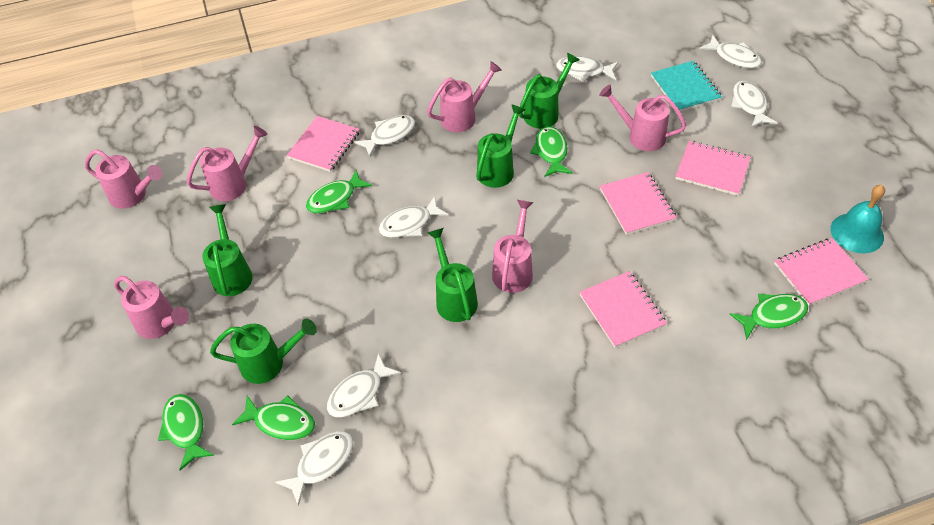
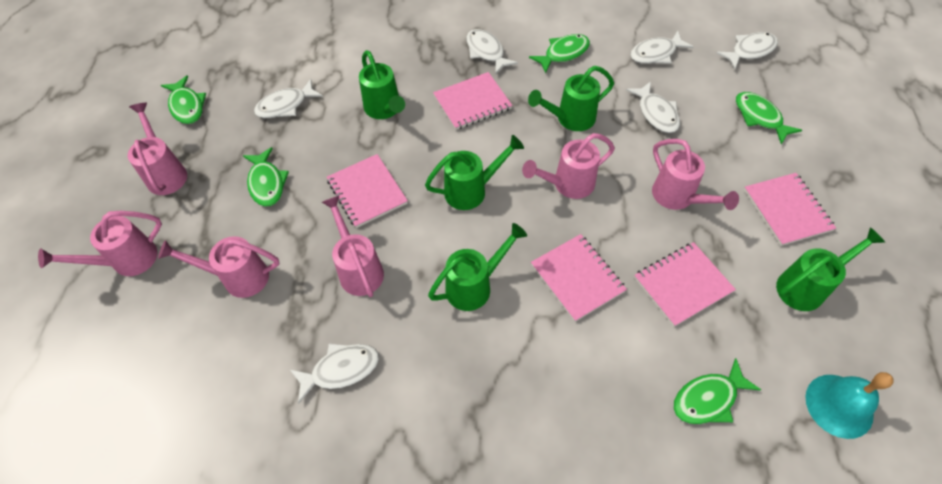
turquoise notebook: [651,61,722,112] = 1 -> none = 0
white fish: [275,431,353,506] [327,353,401,418] [354,115,415,157] [379,196,449,238] [556,56,618,82] [699,35,762,68] [731,81,777,128] = 7 -> [254,79,323,118] [289,344,379,404] [466,29,518,75] [626,81,680,133] [630,31,693,64] [716,32,778,69] = 6

